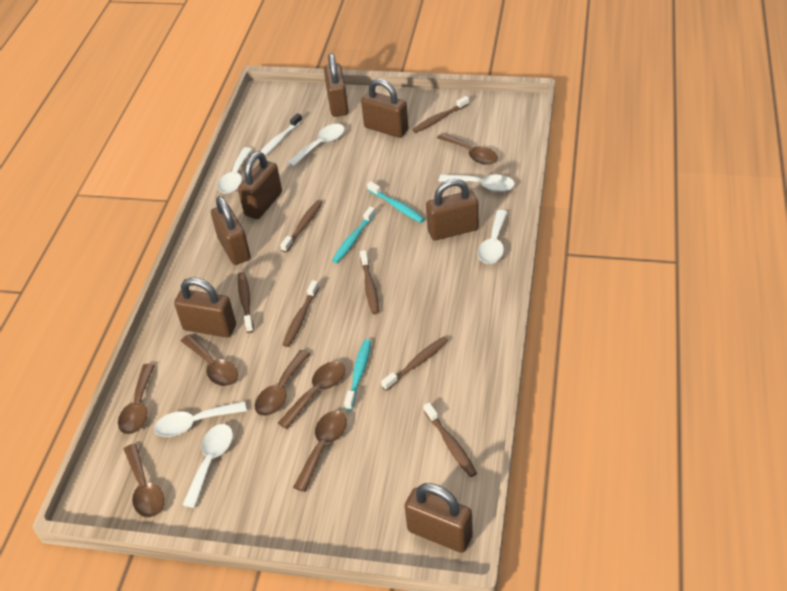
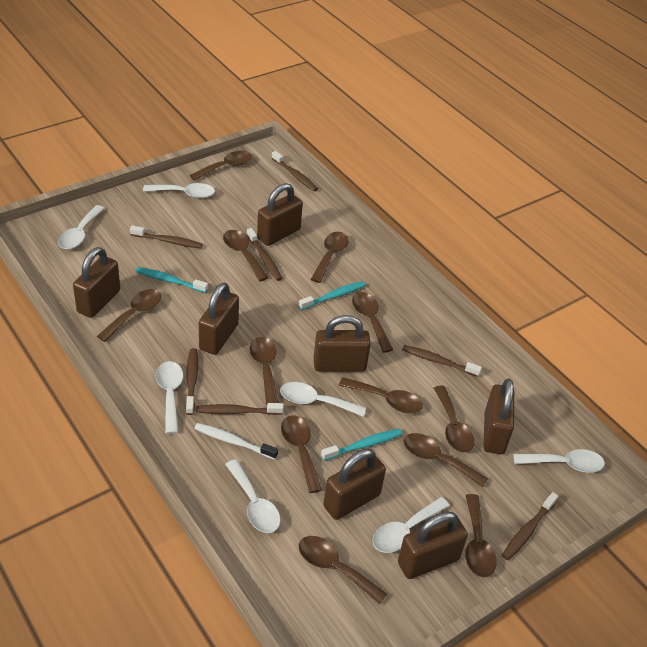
brown spoon: [118,364,155,435] [124,443,164,518] [181,334,238,386] [255,350,310,416] [278,361,345,429] [293,411,347,492] [437,133,498,165] = 7 -> [97,289,161,342] [190,151,252,181] [223,230,268,281] [249,337,278,405] [281,415,322,493] [299,536,387,604] [311,232,349,283] [339,377,423,413] [352,292,393,353] [404,433,488,487] [434,386,474,453] [465,494,497,577] = 12
white spoon: [154,401,247,437] [182,424,233,508] [218,147,252,194] [287,124,345,167] [439,174,515,192] [478,210,508,264] = 6 -> [58,205,105,249] [143,183,215,198] [156,361,183,434] [225,459,281,533] [280,382,366,417] [373,497,450,553] [513,449,605,473] = 7

